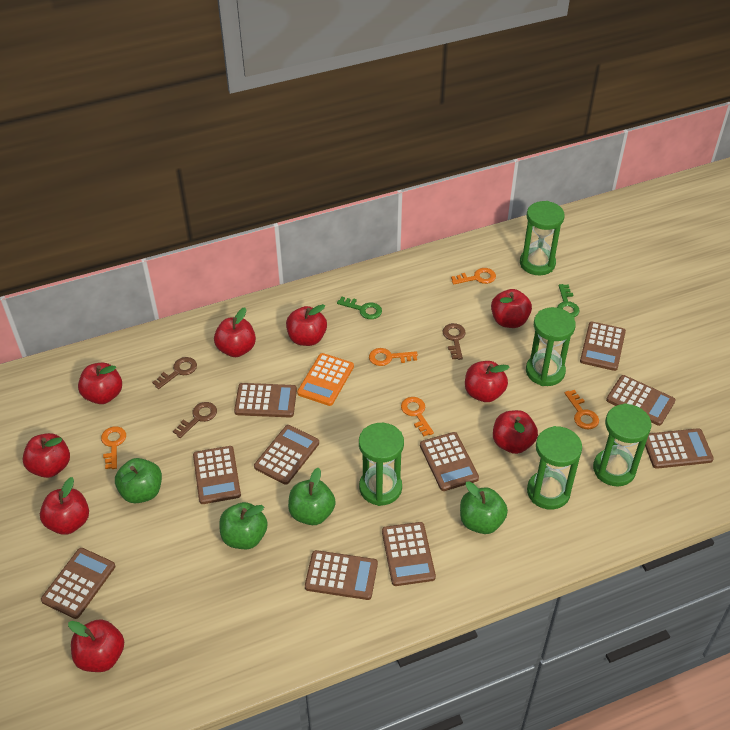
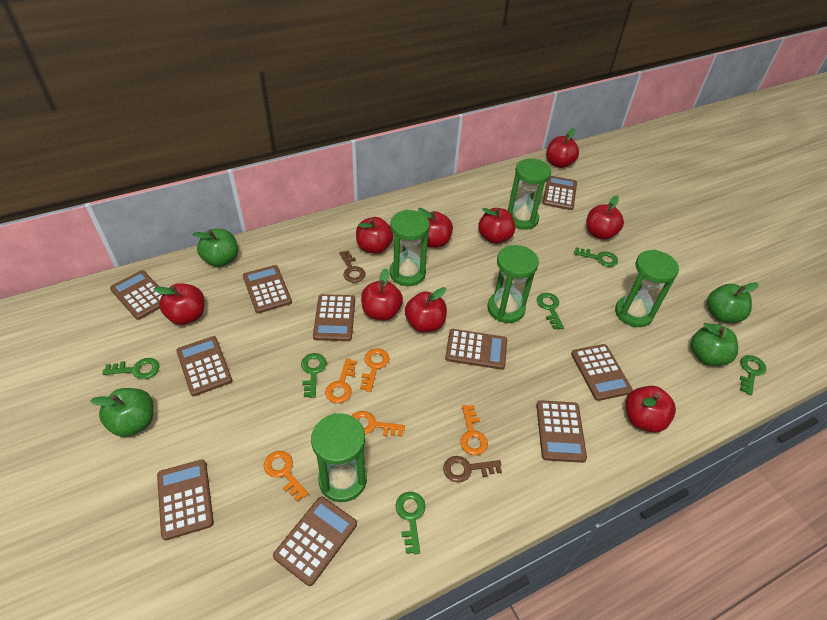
brown key: [152,357,197,389] [173,402,217,438] [442,323,466,360] = 3 -> [339,250,366,283] [443,456,502,483] = 2
green key: [337,297,382,319] [557,284,580,317] = 2 -> [102,358,159,379] [301,353,327,398] [396,492,425,555] [537,293,564,329] [574,247,618,267] [740,355,766,395] = 6
orange calculator: [297,353,354,406] = 1 -> none = 0

